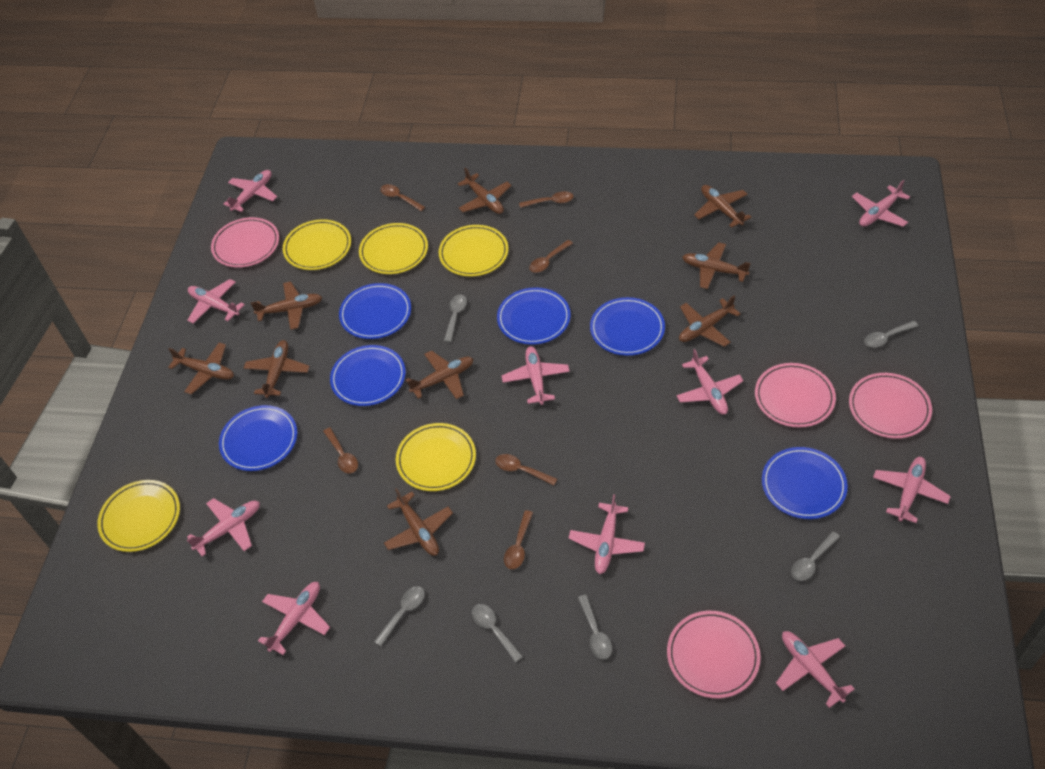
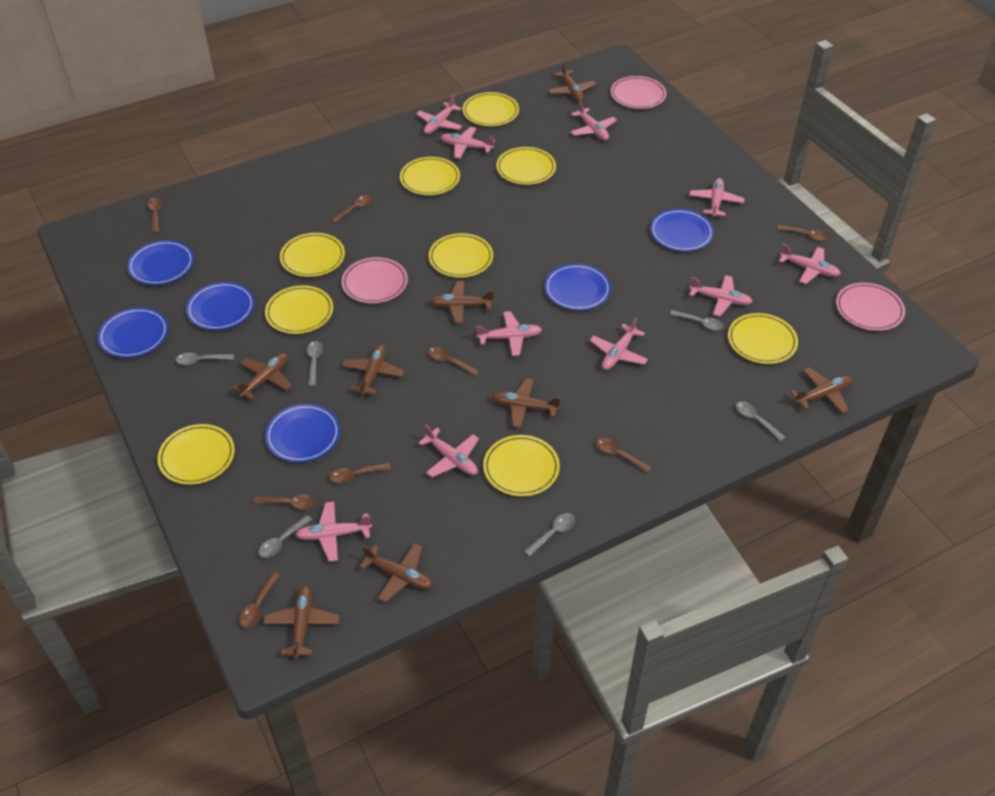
brown plane: [168,343,234,394] [244,340,310,398] [251,281,322,330] [384,488,453,556] [406,350,473,399] [458,168,512,214] [679,295,741,347] [682,242,751,289] [694,185,751,228] = 9 -> [233,353,292,400] [263,586,340,659] [342,345,405,395] [359,543,432,602] [430,281,494,323] [492,378,560,428] [548,62,596,101] [790,368,852,413] = 8
brown spoon: [323,427,358,474] [380,184,425,211] [495,454,557,486] [504,510,533,569] [519,191,574,208] [529,240,573,273] = 6 -> [147,198,162,233] [239,572,280,628] [253,495,316,510] [329,463,391,483] [331,195,372,223] [428,347,479,376] [596,438,651,473] [777,225,829,241] = 8
pink plate: [211,217,279,268] [667,611,761,698] [755,363,836,428] [849,373,932,439] = 4 -> [341,257,408,304] [610,76,666,109] [836,283,905,331] = 3
yellow plate: [97,480,180,552] [283,219,351,270] [359,223,428,274] [396,423,476,491] [439,225,508,277] = 5 -> [157,424,235,485] [265,285,333,334] [280,233,345,277] [400,157,460,195] [428,233,493,278] [462,92,519,126] [483,435,560,496] [496,147,556,185] [728,313,798,364] = 9

